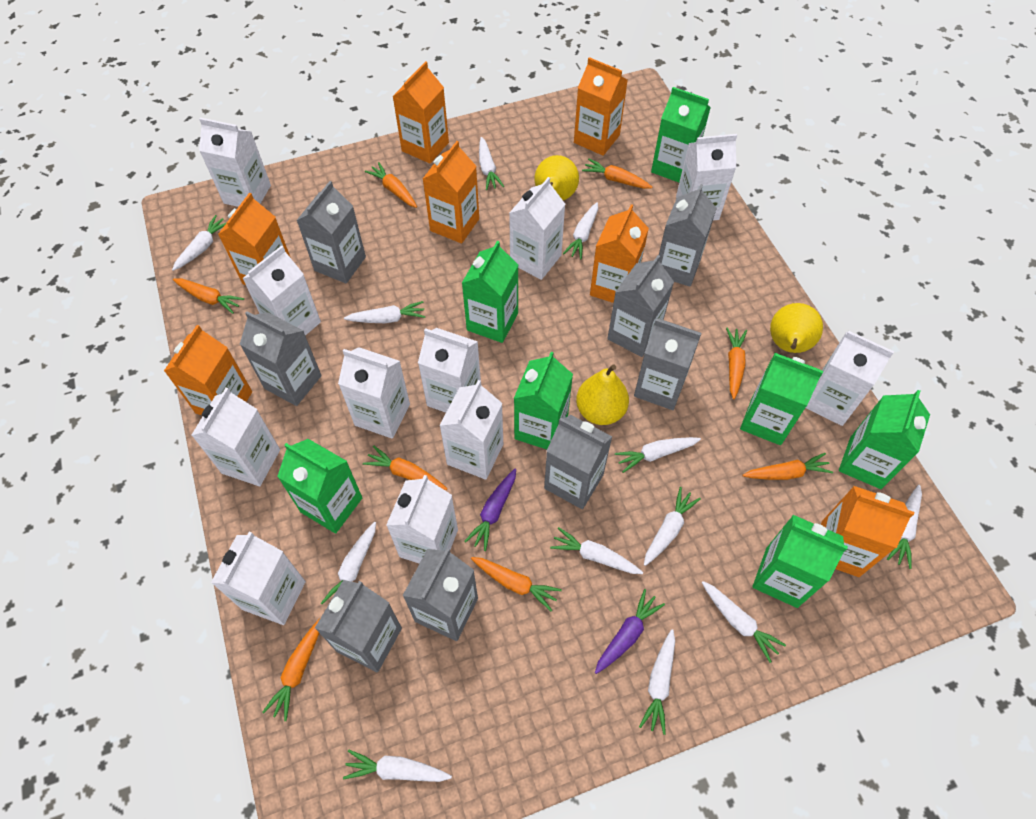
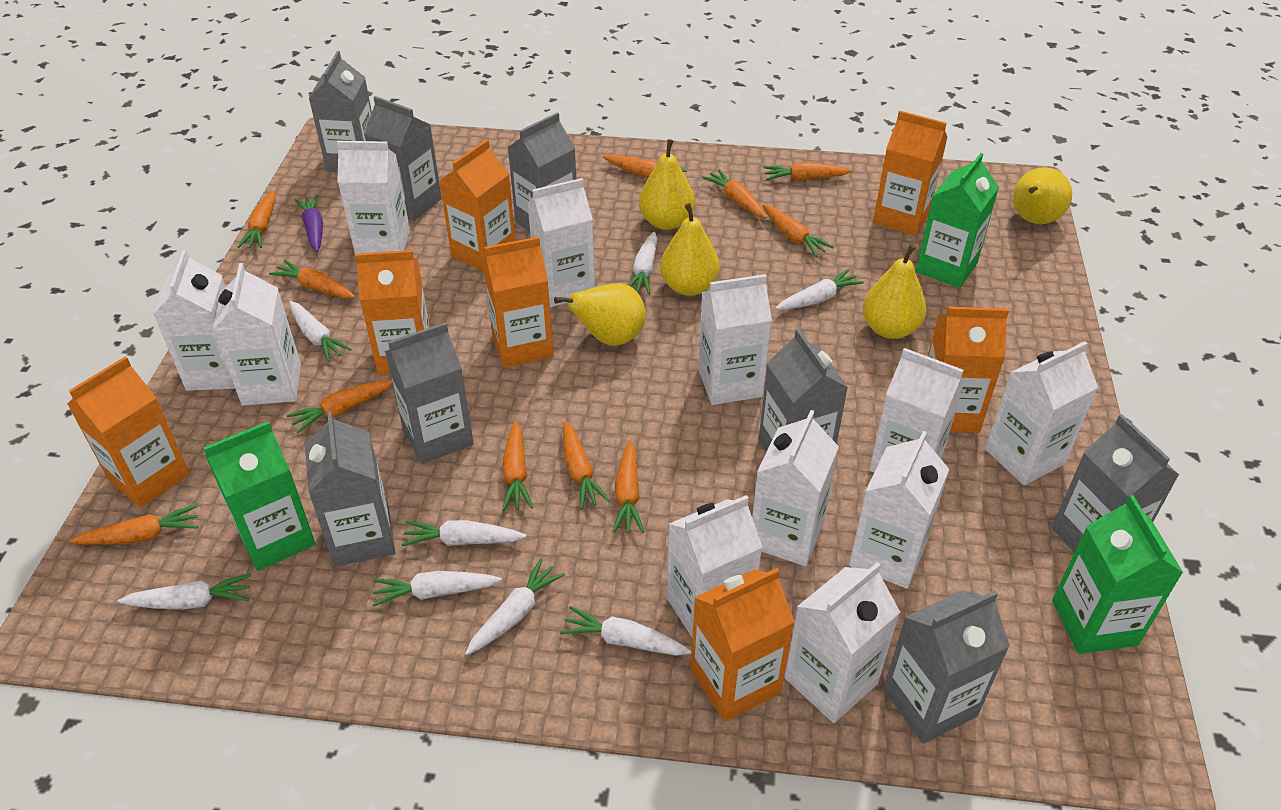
green carton: [277,439,362,533] [462,241,518,343] [514,352,573,449] [651,87,711,183] [740,353,823,445] [752,515,848,608] [839,390,930,489] = 7 -> [203,421,315,571] [916,153,999,288] [1052,495,1183,654] = 3
orange carrot: [173,278,244,314] [262,619,320,721] [363,445,447,490] [365,162,417,208] [471,557,562,611] [582,159,652,189] [726,328,747,399] [743,453,833,480] = 8 -> [69,504,198,545] [237,190,276,248] [269,260,356,298] [287,380,392,433] [502,421,533,511] [563,421,610,509] [603,155,687,178] [612,440,644,533] [702,169,767,218] [762,204,834,257] [763,162,853,181] = 11
purple carrot: [464,469,516,551] [595,589,665,674] = 2 -> [295,195,323,252] = 1
white carrot: [172,215,227,271] [321,522,376,604] [343,750,452,782] [344,301,425,323] [479,137,504,190] [550,527,643,574] [563,202,598,259] [615,437,701,473] [639,629,675,735] [644,487,701,566] [701,581,786,663] [887,485,922,569] = 12 -> [117,574,251,610] [289,301,352,362] [372,571,502,607] [401,520,526,546] [465,559,565,655] [560,606,692,656] [628,231,657,294] [775,269,864,310] = 8
yellow pear: [534,155,579,200] [576,365,629,425] [770,303,823,353] = 3 -> [554,283,646,346] [639,139,695,230] [660,203,720,296] [863,245,926,339] [1013,167,1072,224] = 5

